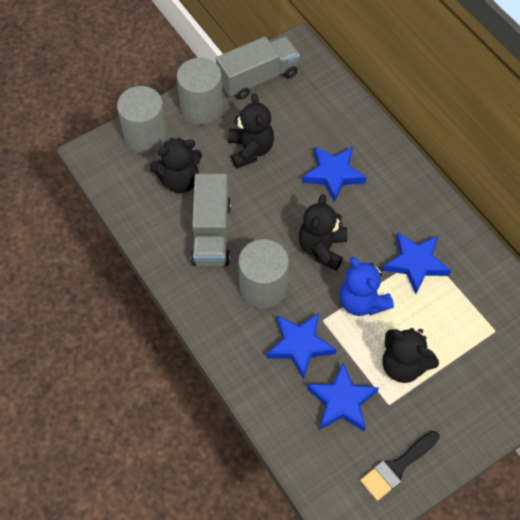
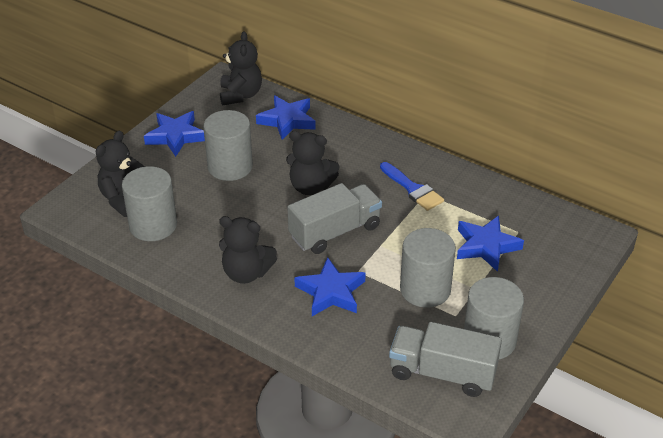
black brush: [360,431,439,501] = 1 -> none = 0
blue brush: none = 0 -> [380,162,444,211] = 1
blue teddy bear: [339,257,394,316] = 1 -> none = 0
grey cylinder: [117,86,168,153] [177,58,223,125] [238,239,289,308] = 3 -> [122,166,177,241] [203,110,253,181] [400,228,456,308] [464,277,524,359] = 4

